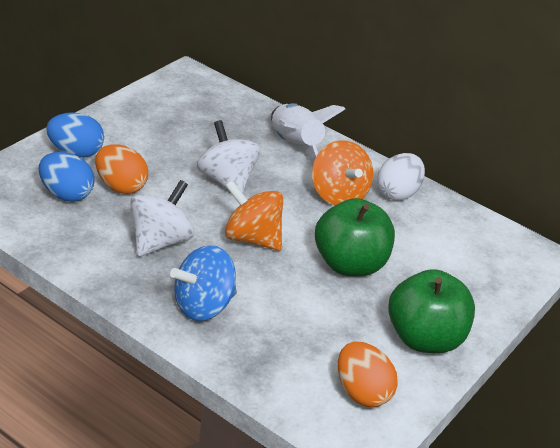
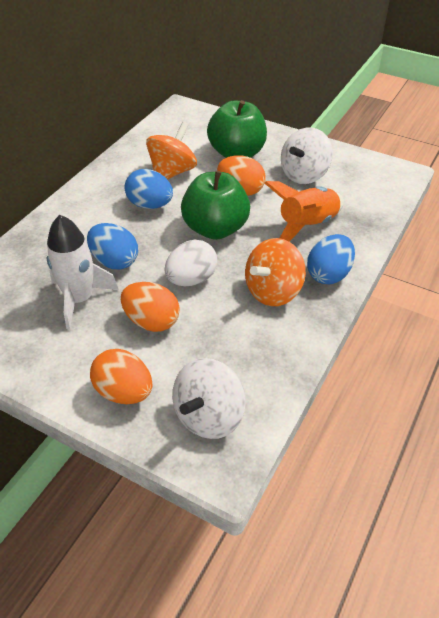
blue egg: [39,152,95,202] [46,112,104,158] = 2 -> [87,223,138,270] [125,169,173,209] [307,234,355,284] = 3
blue spinning top: [170,245,237,321] = 1 -> none = 0
orange egg: [95,144,148,194] [338,342,398,407] = 2 -> [90,349,152,404] [121,282,180,332] [217,155,265,196] = 3
orange rocket: none = 0 -> [264,181,344,242] = 1

